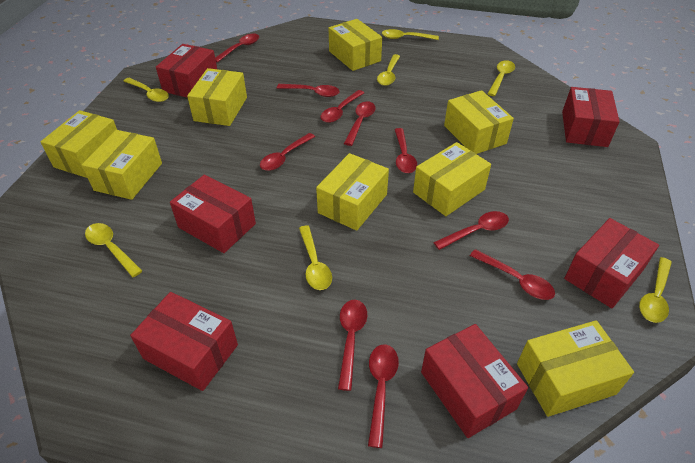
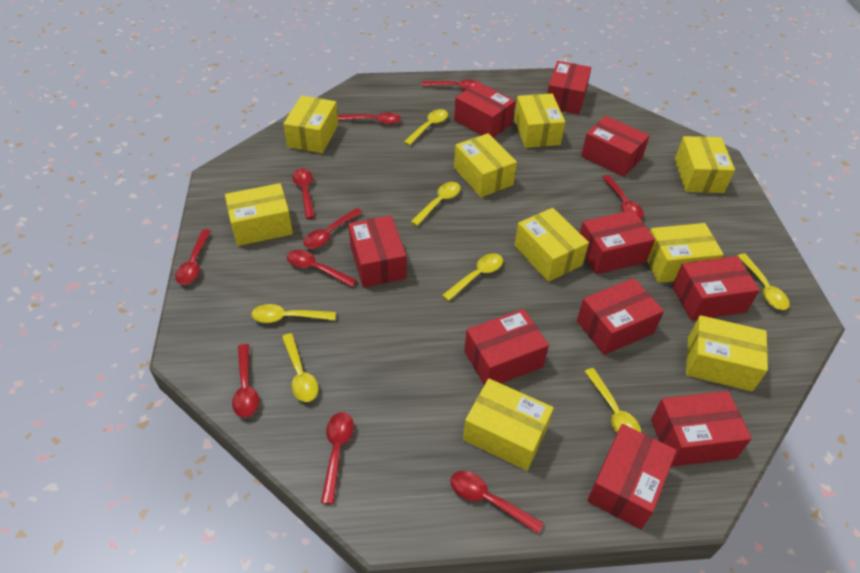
red box: [130,292,238,391] [156,44,217,98] [170,175,256,253] [421,324,528,438] [562,87,620,147] [564,218,659,308] = 6 -> [348,215,406,287] [454,82,516,138] [464,309,549,385] [547,61,591,115] [577,278,664,355] [580,210,655,274] [581,116,650,177] [587,424,677,529] [651,391,752,467] [672,256,760,321] = 10
yellow box: [40,110,117,178] [82,130,162,200] [187,68,247,126] [316,153,389,231] [329,19,382,71] [413,142,491,216] [444,90,514,154] [517,320,634,417] = 8 -> [225,183,293,246] [283,96,339,153] [454,133,517,197] [463,379,554,471] [514,94,565,148] [514,208,589,282] [647,223,724,283] [675,136,735,193] [686,315,768,392] = 9

